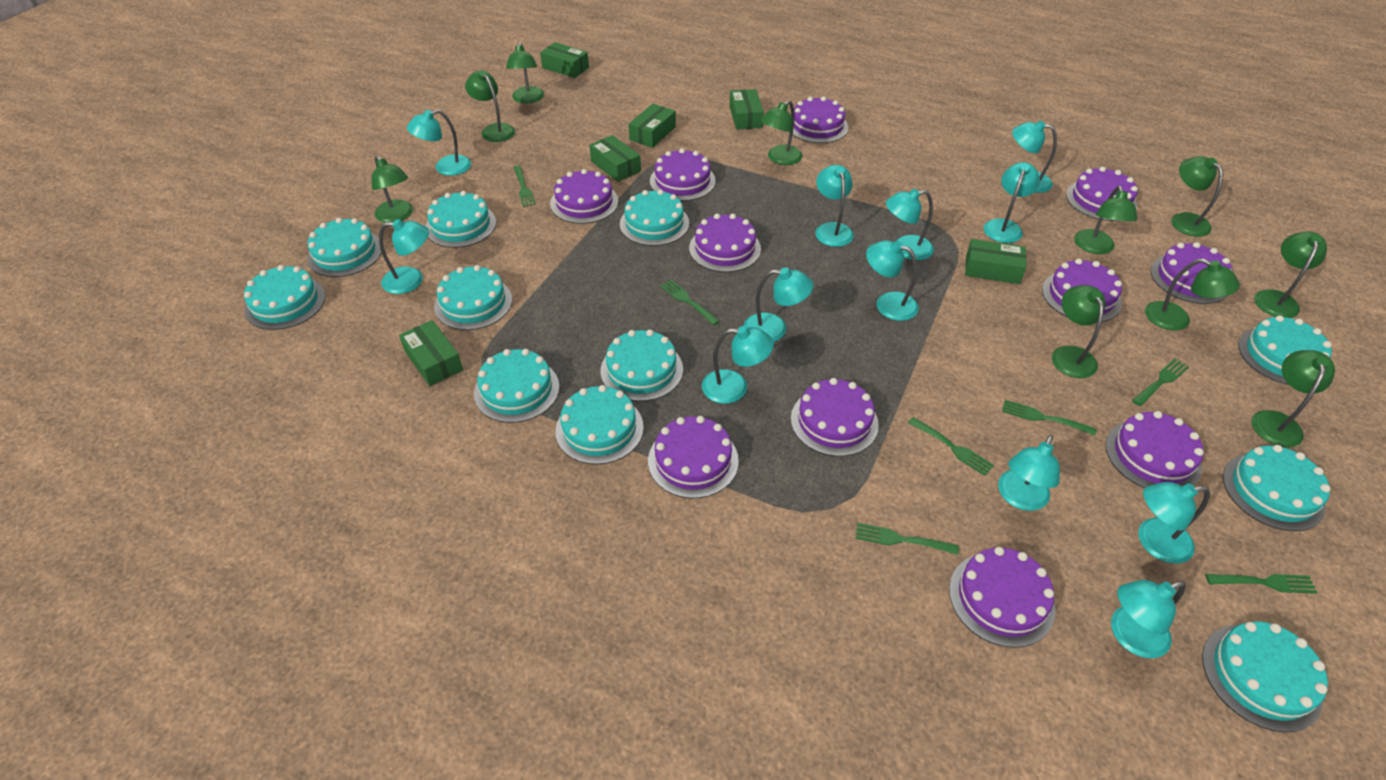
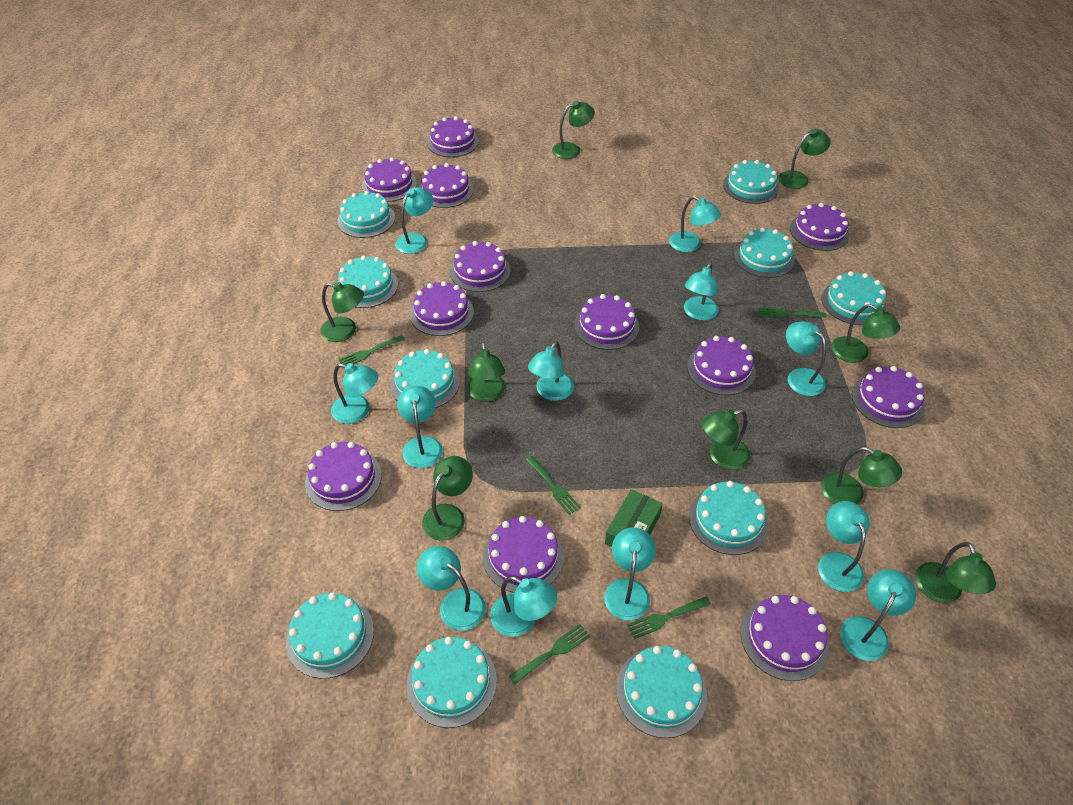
green box: [399,320,463,386] [540,42,589,78] [589,135,641,182] [629,104,676,148] [730,89,764,130] [965,239,1026,284] = 6 -> [605,489,663,547] = 1
green fork: [513,165,536,207] [660,280,719,325] [855,523,959,555] [908,417,994,476] [1002,400,1096,436] [1132,359,1189,406] [1206,574,1318,594] = 7 -> [338,335,405,365] [509,624,590,684] [526,456,581,515] [627,597,711,639] [759,307,827,318] = 5
green lamp: [372,155,413,223] [465,70,515,142] [506,42,544,104] [761,100,802,165] [1052,285,1106,378] [1074,186,1138,254] [1145,259,1240,330] [1171,156,1223,237] [1251,350,1335,447] [1254,232,1327,318] = 10 -> [320,282,364,342] [422,456,473,541] [468,342,505,402] [552,101,595,159] [701,409,750,470] [779,129,831,189] [821,447,902,504] [831,304,900,363] [915,542,996,603] = 9
purple cake: [550,169,618,224] [648,416,739,498] [650,148,716,201] [689,214,761,272] [791,378,879,456] [793,97,848,143] [949,547,1055,648] [1042,259,1122,322] [1066,167,1138,221] [1106,411,1204,488] [1150,242,1232,304] = 11 -> [305,442,382,511] [362,157,417,202] [410,281,474,336] [420,163,474,208] [427,116,479,157] [450,241,511,292] [483,516,564,593] [575,294,639,350] [687,336,756,395] [740,595,829,681] [790,203,849,251] [852,366,925,428] = 12
turquoise cake: [244,265,326,330] [307,218,382,277] [425,191,496,248] [434,265,512,330] [474,349,559,423] [555,385,644,465] [601,330,683,401] [620,189,689,246] [1202,621,1328,733] [1223,445,1331,531] [1238,315,1332,385] = 11 -> [286,592,374,679] [337,191,395,238] [338,255,398,308] [391,349,460,408] [407,637,497,728] [616,646,707,738] [689,481,768,555] [723,160,779,204] [734,228,795,278] [821,271,887,325] = 10

